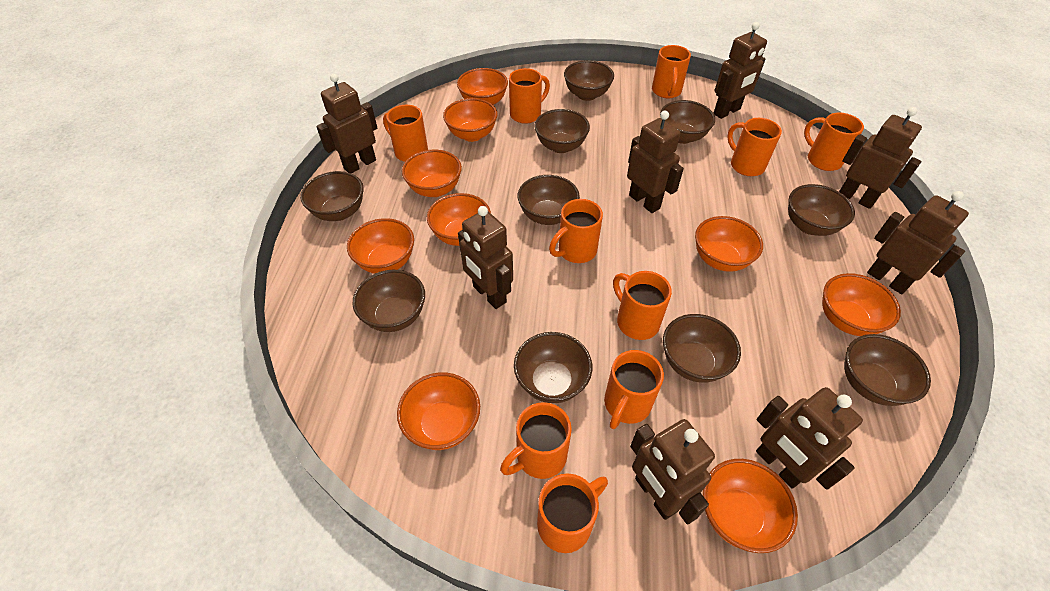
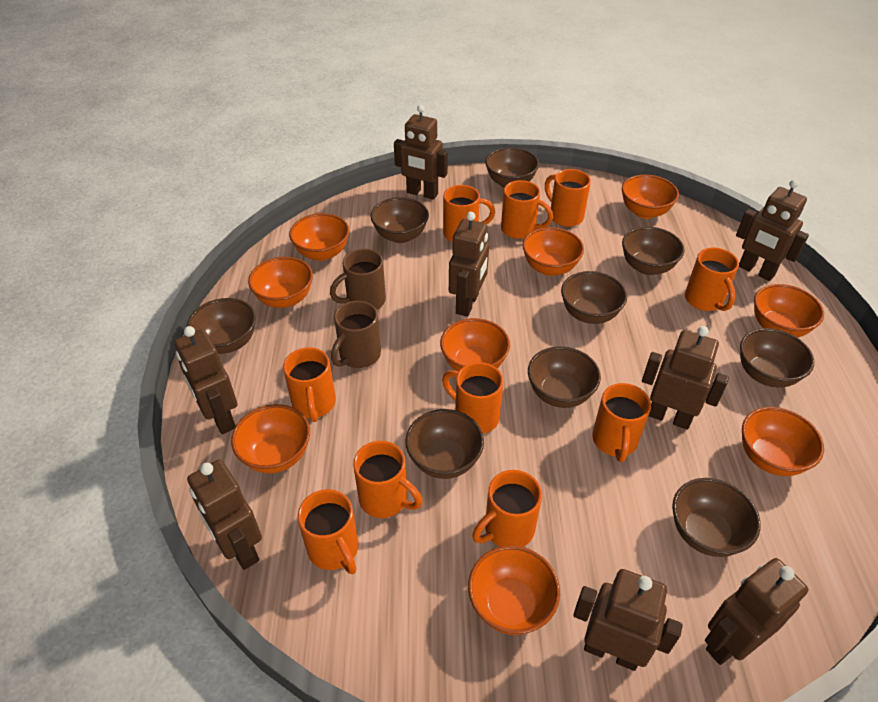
brown bowl: [300,171,364,221] [353,270,425,332] [514,332,592,403] [518,175,580,225] [534,109,590,153] [564,60,614,101] [660,100,715,144] [663,314,741,382] [788,184,855,236] [844,334,931,406] = 10 -> [187,298,256,354] [370,197,429,243] [405,409,484,479] [485,147,539,188] [528,346,601,408] [561,271,627,324] [622,227,684,275] [672,478,761,557] [740,328,814,388] = 9
brown mug: none = 0 -> [330,249,386,310] [331,301,381,368] = 2

